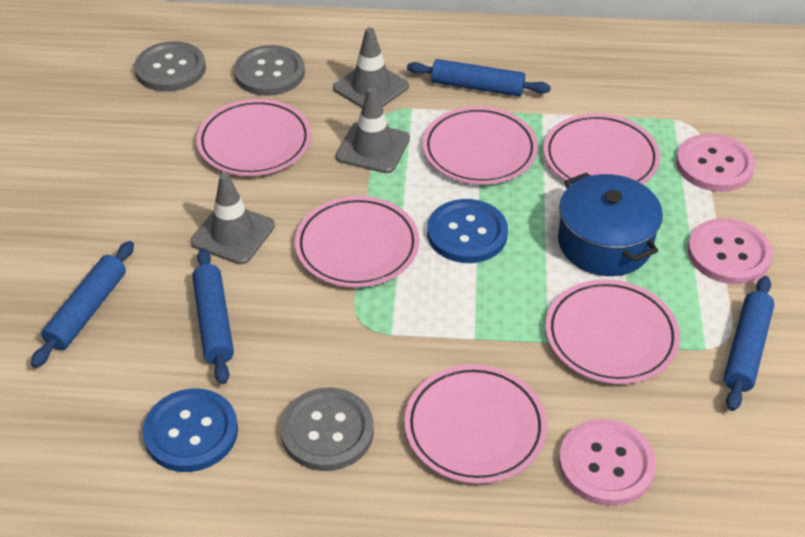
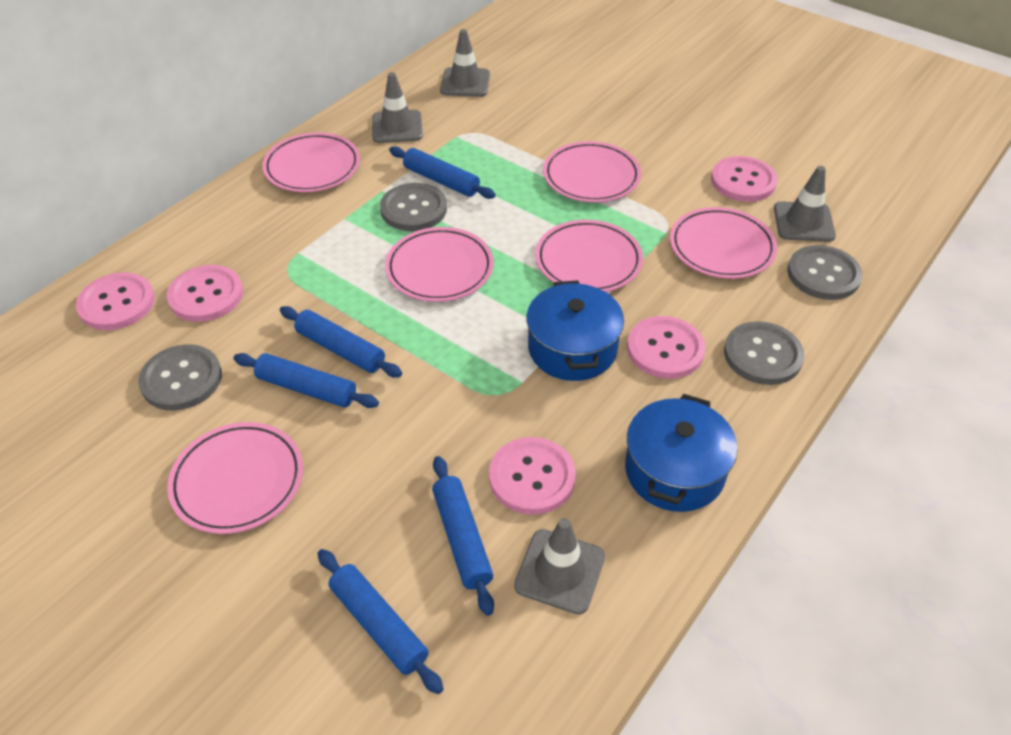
blue button: [143,388,238,472] [427,199,508,263] = 2 -> none = 0
blue pot: [558,172,663,276] = 1 -> [526,280,624,381] [625,394,738,512] = 2
blue rolling pin: [31,241,134,368] [192,248,234,384] [407,59,551,96] [724,276,774,411] = 4 -> [234,353,379,408] [280,306,402,377] [318,549,444,694] [389,146,496,199] [432,456,494,616] = 5
grey button: [134,41,206,92] [234,45,305,96] [280,387,374,471] = 3 -> [138,344,222,411] [380,183,447,231] [724,321,805,385] [787,245,863,300] = 4
grey traffic cone: [191,173,275,264] [333,27,409,108] [336,87,410,173] = 3 -> [372,72,423,143] [440,29,490,97] [514,518,605,614] [774,166,836,242] = 4
pink button: [559,419,656,506] [676,133,755,192] [688,218,773,284] = 3 -> [76,272,155,330] [167,265,243,322] [489,437,576,515] [627,316,706,379] [711,156,778,202] = 5

